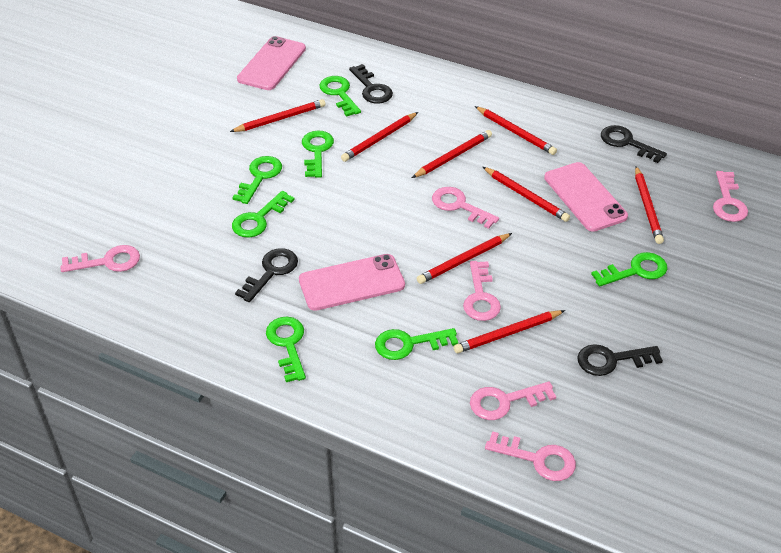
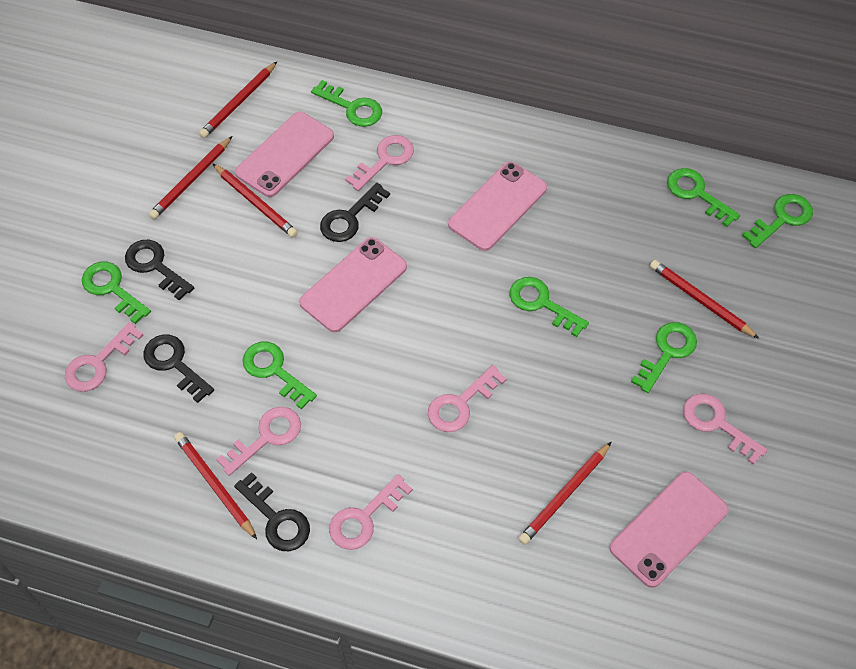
pink phone: [237,36,306,90] [299,254,405,311] [544,162,628,232] = 3 -> [235,112,334,197] [299,237,407,332] [448,162,547,251] [610,472,729,588] = 4
red pencil: [230,99,326,132] [341,112,418,162] [412,130,492,178] [417,233,512,284] [454,310,565,353] [475,106,557,155] [483,167,570,222] [635,166,664,244] = 8 -> [149,136,232,219] [174,432,257,539] [199,62,277,138] [213,164,298,238] [518,442,611,545] [650,260,760,339] = 6

